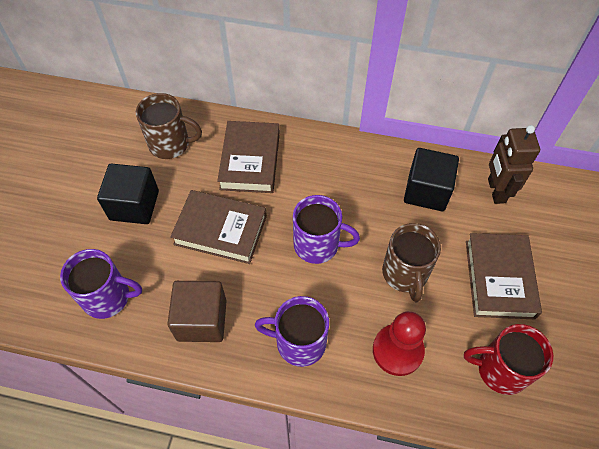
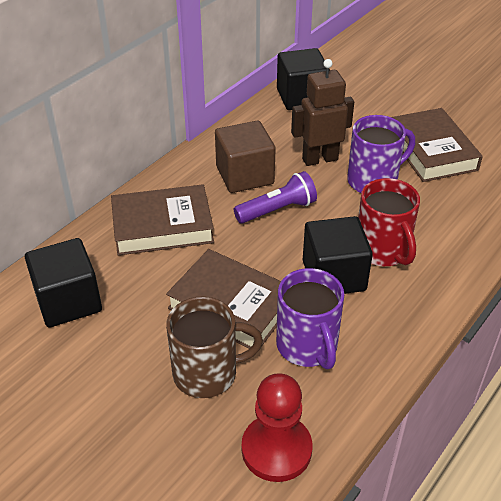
black cube: [97,164,159,224] [404,148,459,211] = 2 -> [25,238,102,328] [277,48,330,110] [303,216,373,294] = 3
brown mug: [136,93,202,159] [382,223,441,302] = 2 -> [166,296,263,398] = 1
purple flashlight: none = 0 -> [234,171,317,224] = 1
purple mug: [60,249,142,319] [255,296,329,367] [293,195,360,264] = 3 -> [276,268,344,370] [347,115,415,193] = 2

